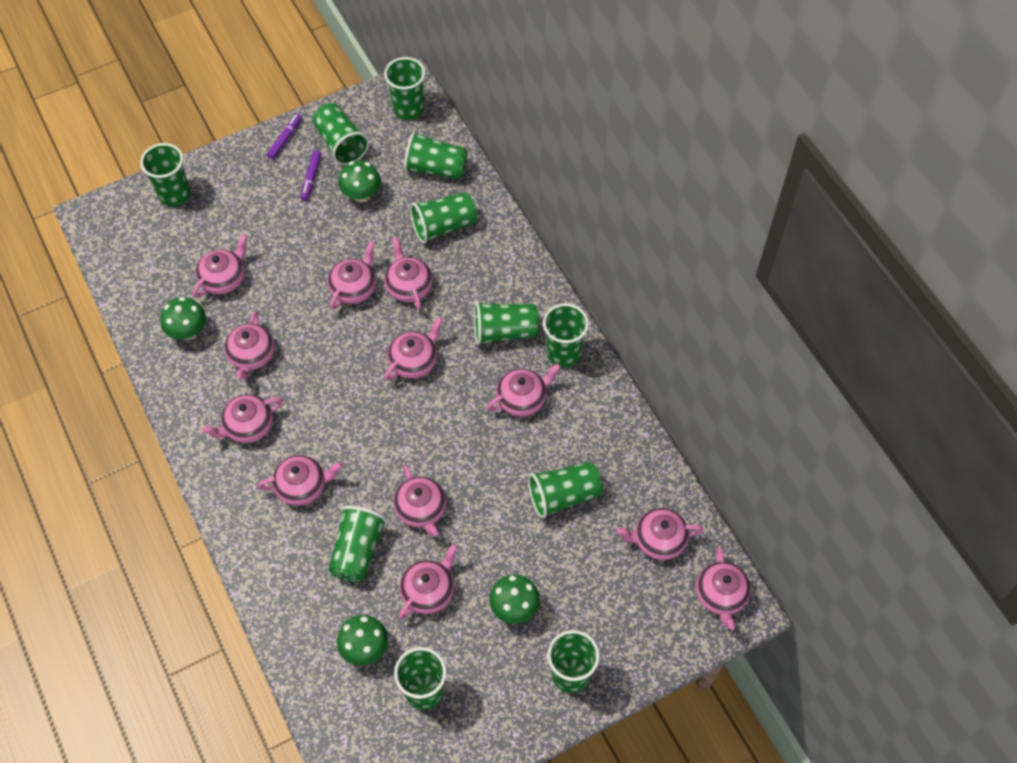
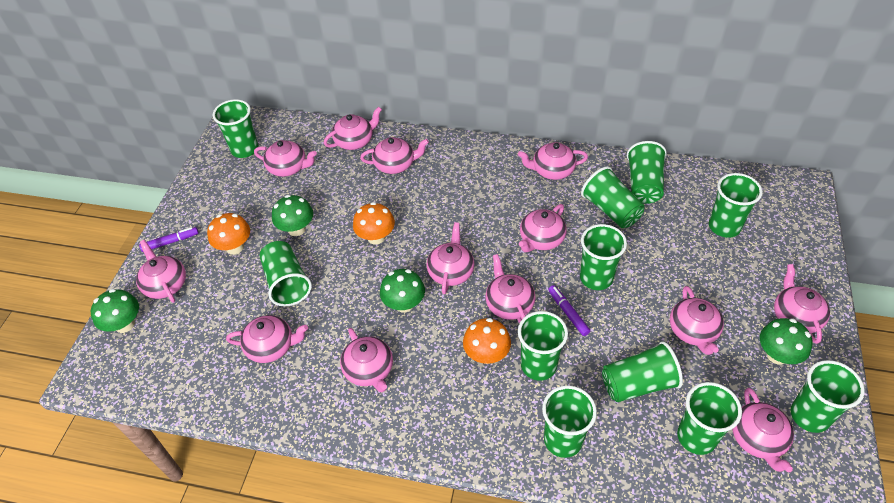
orange mushroom: none = 0 -> [207,213,250,254] [353,202,395,245] [463,318,511,364] = 3
pink teapot: [193,234,248,298] [202,394,283,443] [224,311,275,379] [258,455,343,506] [327,241,376,310] [384,237,433,310] [384,317,443,381] [393,465,446,536] [399,544,458,619] [487,363,561,417] [616,508,704,560] [696,547,751,630] = 12 -> [136,240,186,303] [226,315,308,363] [254,140,317,177] [324,107,382,150] [340,328,393,392] [360,137,429,174] [426,222,474,294] [485,254,535,324] [518,142,588,180] [519,204,567,252] [670,286,724,355] [732,388,794,472] [774,264,830,344] = 13

